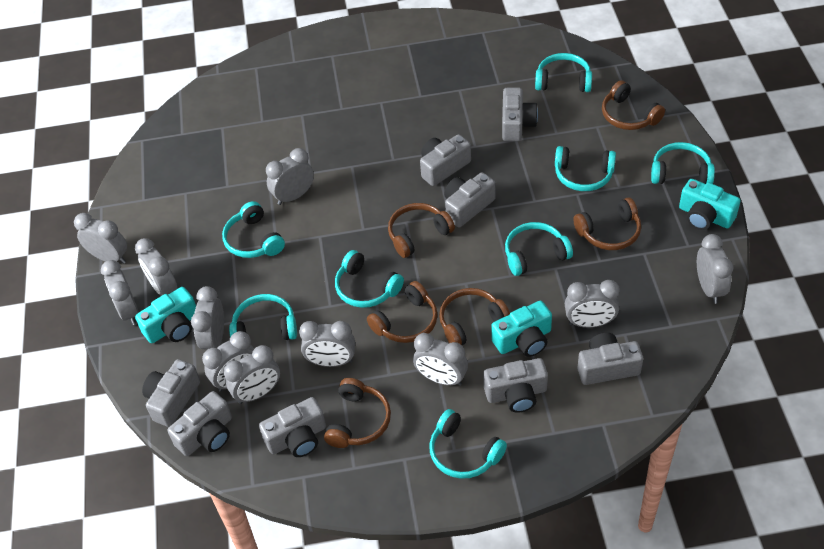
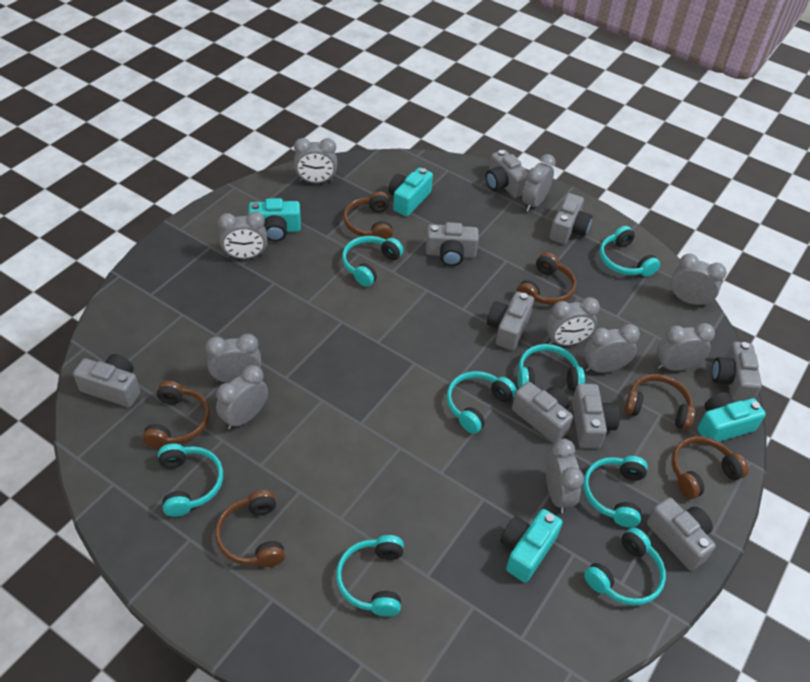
grey camera: [142,359,200,427] [167,391,232,456] [259,397,326,457] [420,134,471,186] [444,172,495,227] [483,358,548,413] [502,88,538,141] [577,333,643,385] = 8 -> [73,354,140,407] [426,222,479,266] [486,150,528,198] [487,291,534,350] [512,382,573,443] [549,193,592,244] [572,384,620,448] [647,497,716,571] [712,342,762,402] = 9
grey clock: [74,213,127,264] [101,260,139,325] [135,238,177,296] [191,286,224,349] [202,331,254,392] [223,345,280,404] [266,148,314,205] [299,321,355,367] [413,333,468,386] [565,280,620,328] [697,234,733,304] = 11 -> [205,334,261,383] [216,365,268,430] [218,211,267,259] [294,138,337,183] [522,154,556,212] [546,297,600,346] [546,439,584,513] [584,324,640,373] [657,323,715,371] [671,254,726,307] = 10
turquoise camera: [135,287,196,343] [491,301,552,357] [679,179,741,230] = 3 -> [248,198,301,242] [388,167,433,216] [500,509,563,582] [697,392,766,442] = 4

